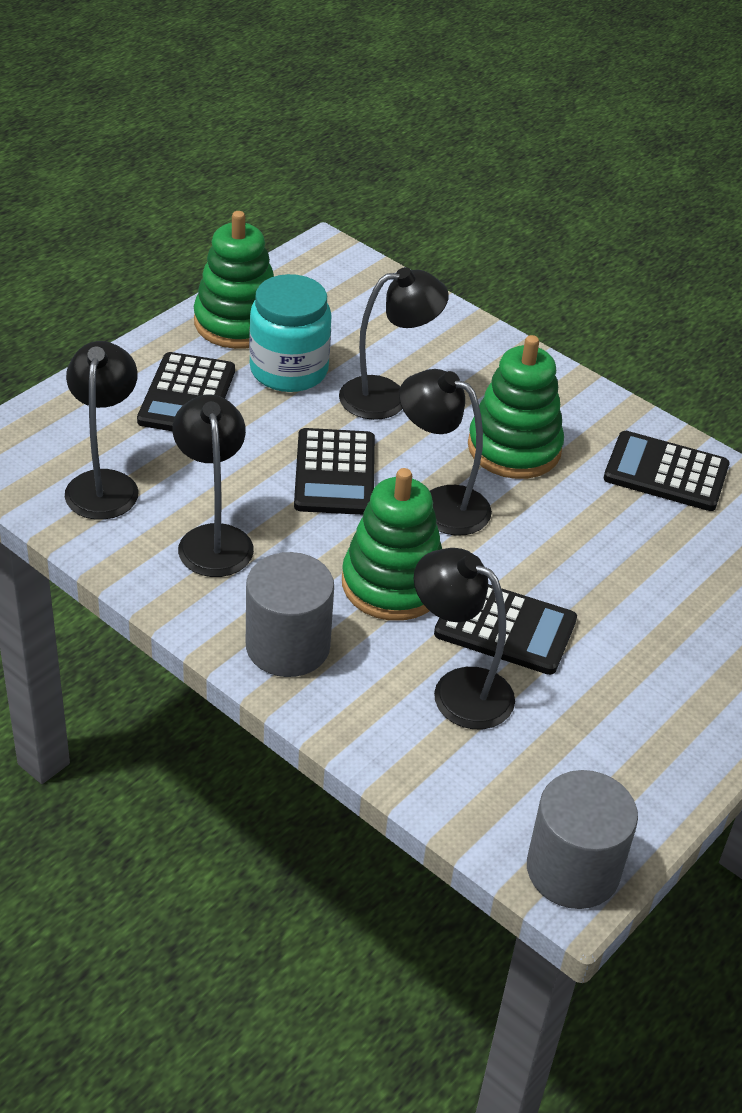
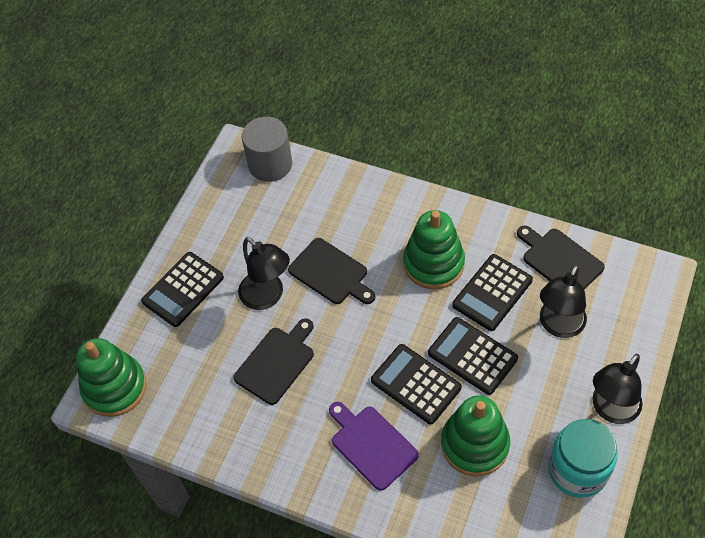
black cutting board: none = 0 -> [233,318,314,405] [288,238,375,304] [517,225,605,290] = 3
black lamp: [65,341,138,520] [173,395,254,577] [339,267,449,420] [399,369,492,536] [414,548,515,729] = 5 -> [238,237,290,310] [540,265,587,338] [592,354,643,424] = 3
grey cylinder: [246,552,334,677] [527,770,638,909] = 2 -> [242,117,292,182] = 1
purple cutting board: none = 0 -> [329,402,419,491] = 1

